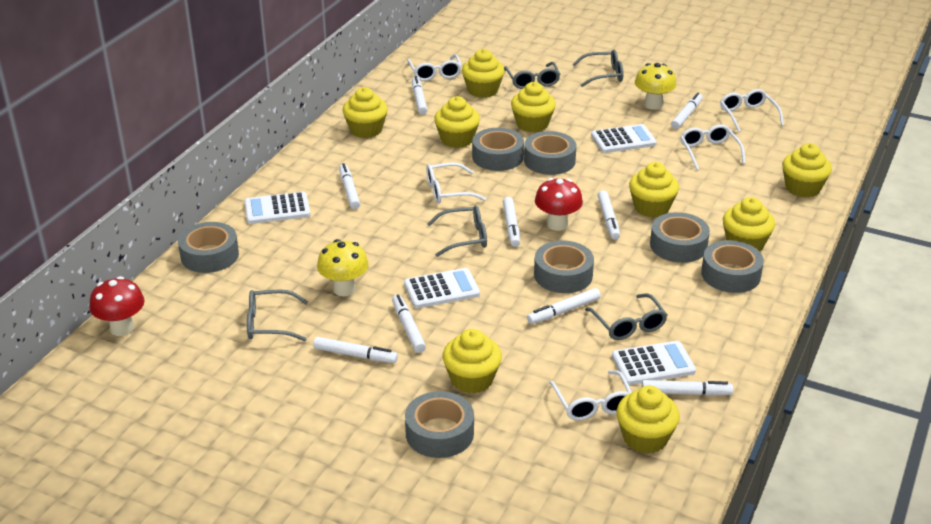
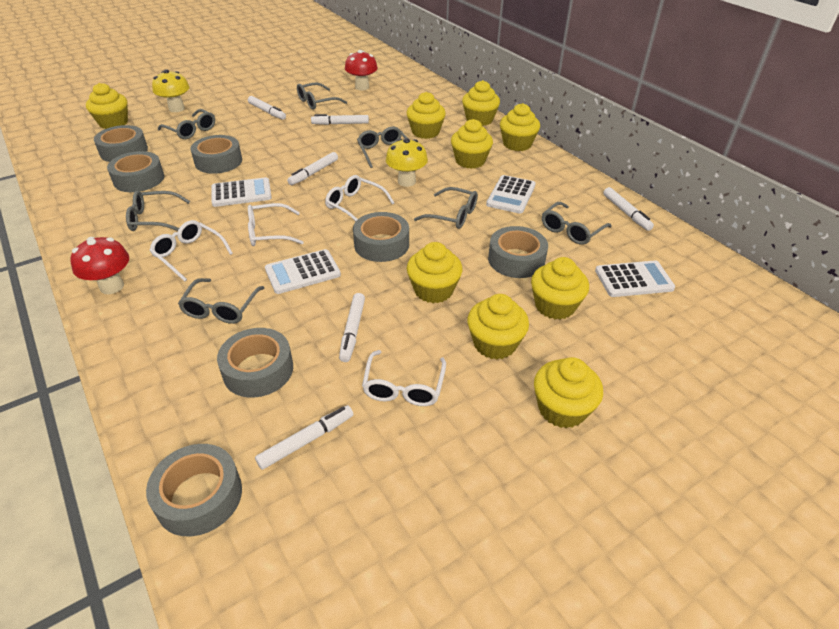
grey glasses: [247,289,308,341] [427,205,487,257] [504,62,560,89] [572,50,623,87] [585,293,667,340] = 5 -> [126,191,190,231] [158,109,215,139] [178,278,264,324] [297,82,347,110] [357,127,407,168] [414,187,478,229] [542,202,612,245] = 7
white glasses: [407,54,462,81] [426,163,486,203] [549,370,632,421] [680,125,745,170] [720,89,784,132] = 5 -> [149,220,233,282] [248,203,304,246] [325,175,394,221] [362,350,446,406] = 4
white marker: [313,337,398,363] [339,163,360,209] [392,294,426,353] [412,76,427,115] [503,197,520,247] [527,288,601,324] [598,190,620,240] [642,380,733,396] [671,92,703,129] = 9 -> [248,96,286,120] [255,405,353,470] [287,152,338,185] [311,114,369,125] [339,293,365,362] [603,187,654,231] = 6

